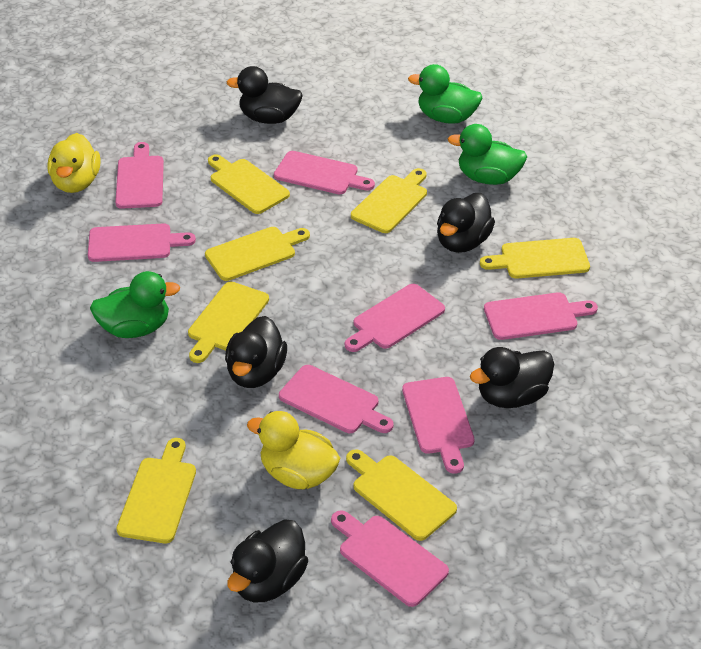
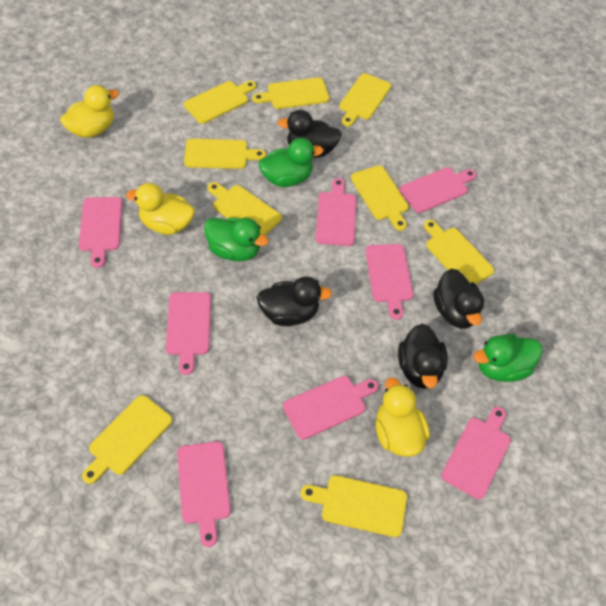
black duck: [225,316,287,388] [227,66,303,124] [228,519,308,603] [437,193,495,253] [470,347,554,408] = 5 -> [257,276,332,326] [278,110,342,157] [398,324,448,389] [433,269,484,328] = 4
yellow cutting board: [116,438,196,543] [188,282,269,363] [205,227,310,281] [208,154,290,214] [346,449,457,541] [351,168,427,233] [480,238,590,279] = 7 -> [82,395,172,484] [184,81,256,124] [184,139,266,169] [208,182,282,235] [253,77,330,109] [301,475,407,537] [339,73,391,127] [351,165,409,231] [424,220,494,284] = 9
yellow duck: [47,133,100,193] [247,411,340,489] = 2 -> [60,85,119,138] [126,183,195,235] [376,377,430,457] = 3

